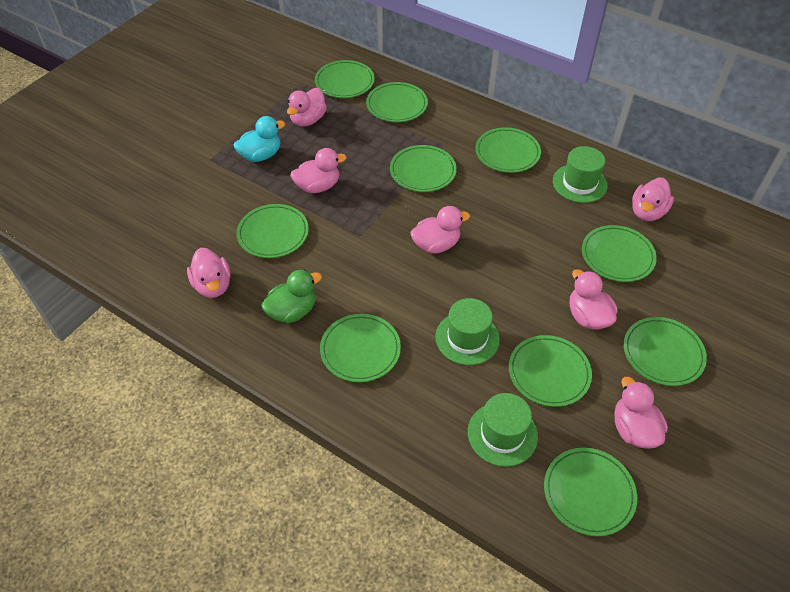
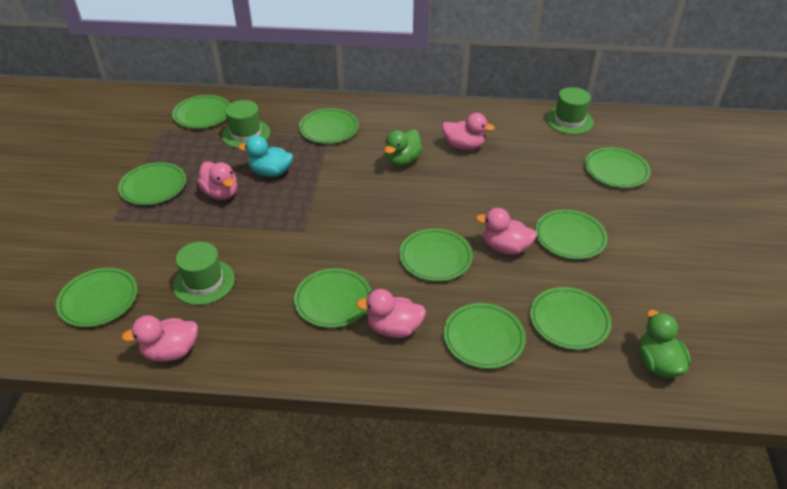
green duck: [261,270,322,323] = 1 -> [384,130,423,166] [639,310,691,378] = 2
pink duck: [187,248,231,298] [287,88,327,127] [291,148,347,193] [410,206,470,253] [570,269,617,330] [614,377,668,449] [632,178,674,221] = 7 -> [121,315,198,362] [197,162,237,200] [356,289,426,338] [442,113,495,150] [476,208,537,255] = 5

